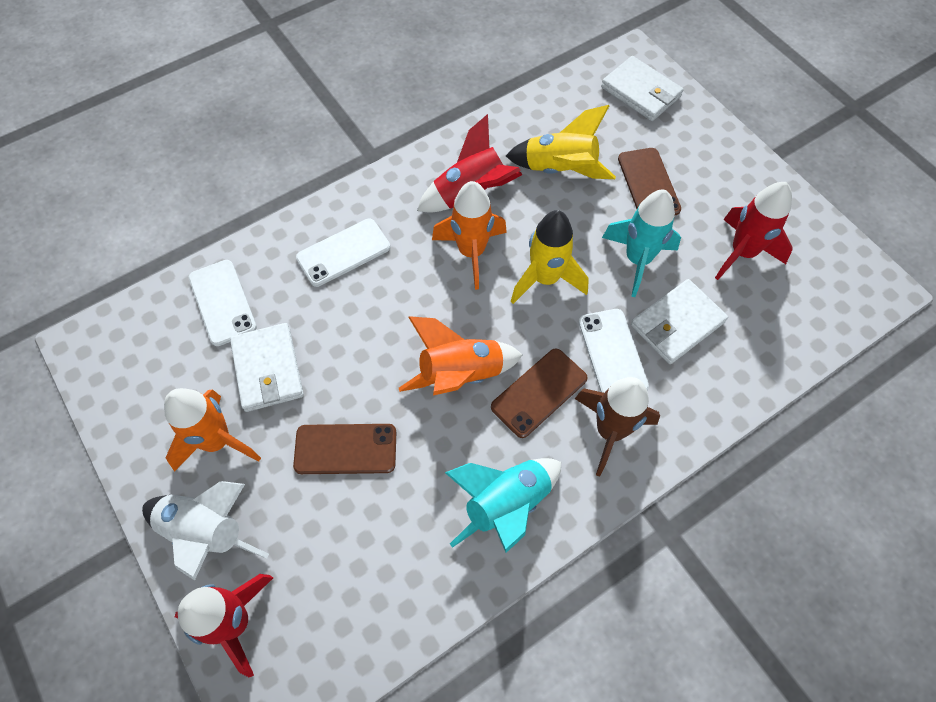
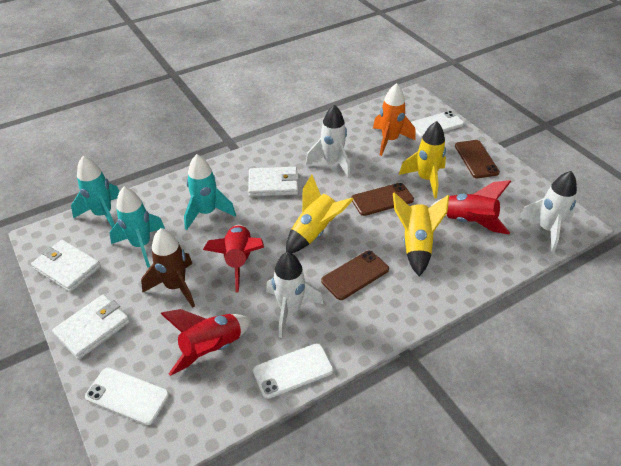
orange rocket: [164,388,261,472] [399,316,522,395] [432,181,507,290] = 3 -> [373,83,416,156] = 1
turquoise rocket: [445,458,561,553] [602,190,681,297] = 2 -> [71,156,120,228] [109,187,165,268] [184,154,236,230] = 3
white rocket: [142,481,269,580] = 1 -> [266,252,323,338] [306,105,350,178] [518,171,577,252] = 3
yellow rocket: [506,105,616,179] [511,210,589,304] = 2 -> [286,175,354,253] [393,192,449,276] [399,121,446,198] = 3

